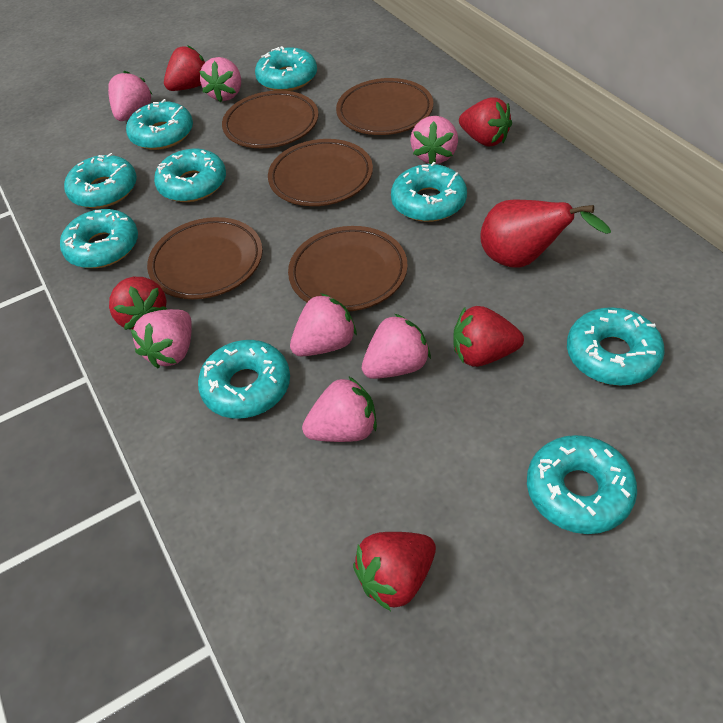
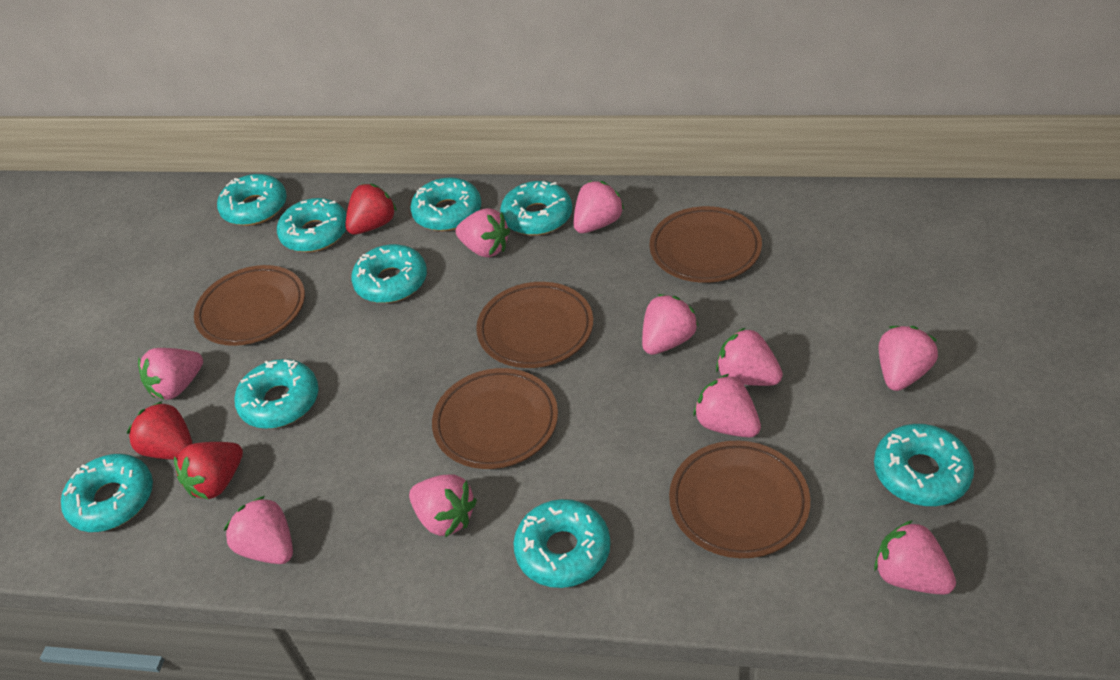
pink strawberry: [108,71,152,121] [131,309,192,368] [199,57,241,102] [290,293,357,357] [302,376,377,442] [362,314,431,379] [410,116,458,164] = 7 -> [138,348,203,400] [224,496,293,564] [409,475,477,537] [455,208,510,258] [573,181,624,233] [642,294,698,355] [693,374,761,437] [716,327,783,386] [874,520,956,595] [878,326,938,391] = 10
red pear: [480,199,611,268] = 1 -> none = 0
red strawberry: [109,277,167,330] [164,45,205,91] [353,532,436,611] [453,306,524,367] [459,98,512,146] = 5 -> [127,401,193,460] [174,442,243,500] [345,184,397,235] = 3

